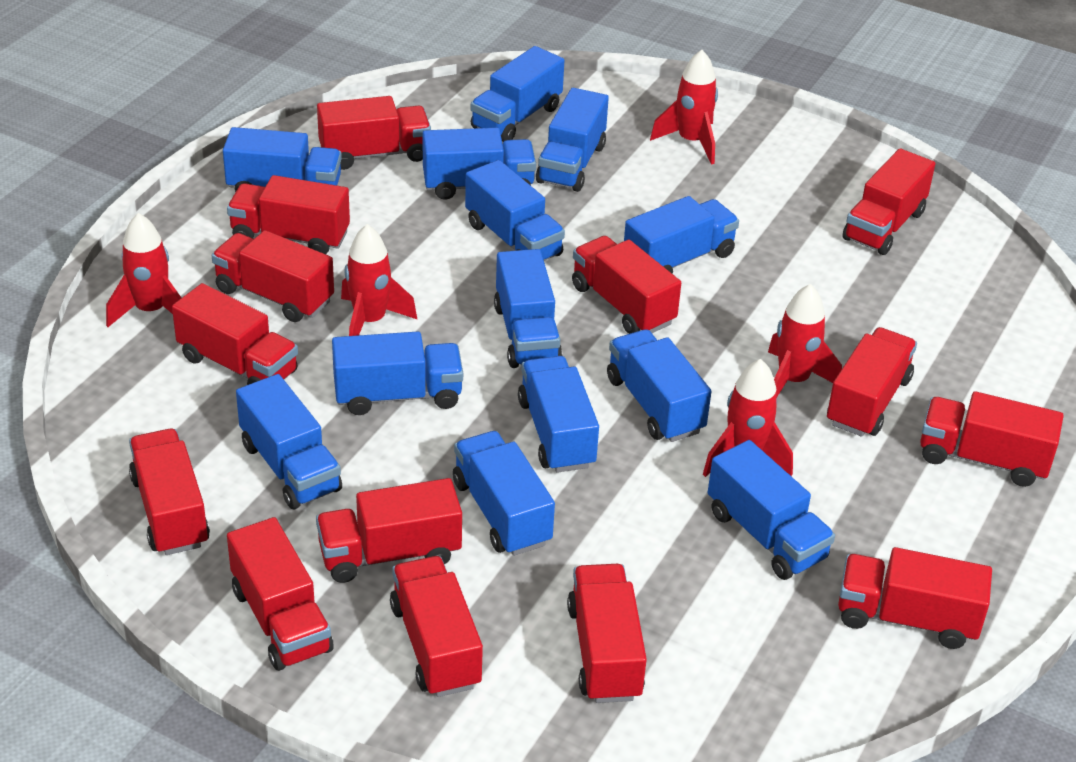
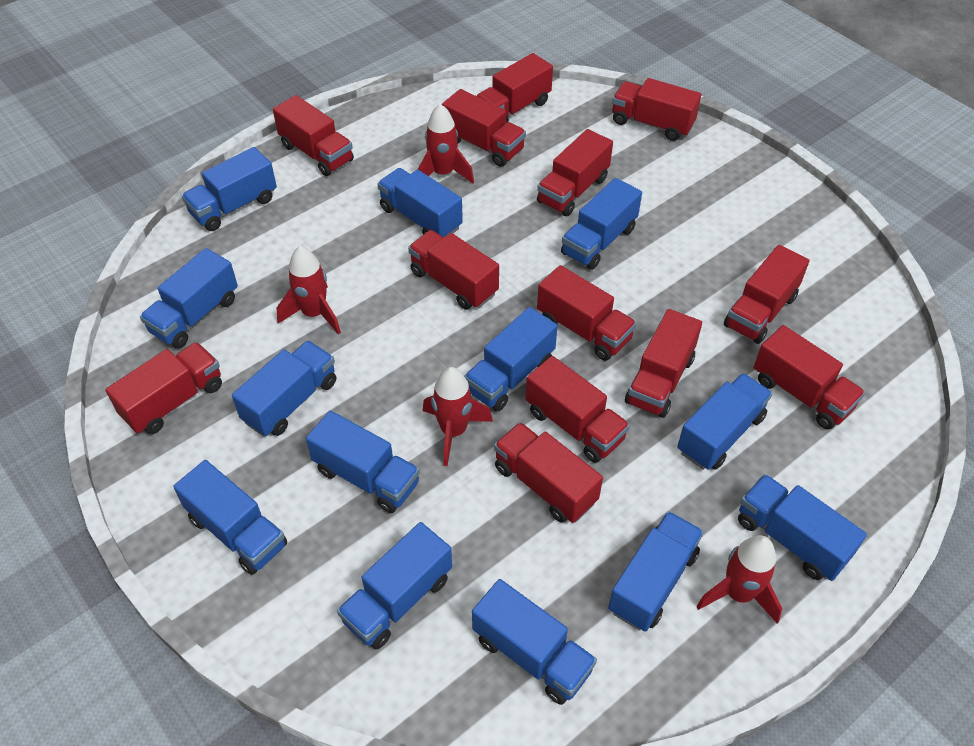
red rocket: [106,213,181,327] [341,224,417,336] [650,50,718,165] [703,359,793,477] [768,284,842,398] = 5 -> [277,246,341,335] [418,104,474,184] [423,367,493,466] [696,535,782,624] = 4
red truck: [129,429,210,555] [172,283,298,385] [212,230,334,322] [227,175,350,254] [227,517,334,671] [316,478,462,583] [317,96,431,170] [390,556,483,697] [567,564,647,703] [572,236,681,334] [827,327,917,437] [838,547,992,649] [842,148,935,255] [920,391,1064,487] = 14 -> [105,342,222,434] [273,95,354,176] [408,230,499,310] [442,89,526,167] [477,53,553,123] [494,422,603,523] [526,356,630,463] [537,129,613,216] [537,265,637,361] [612,78,701,141] [625,309,702,418] [724,245,809,344] [754,325,865,429] = 13

